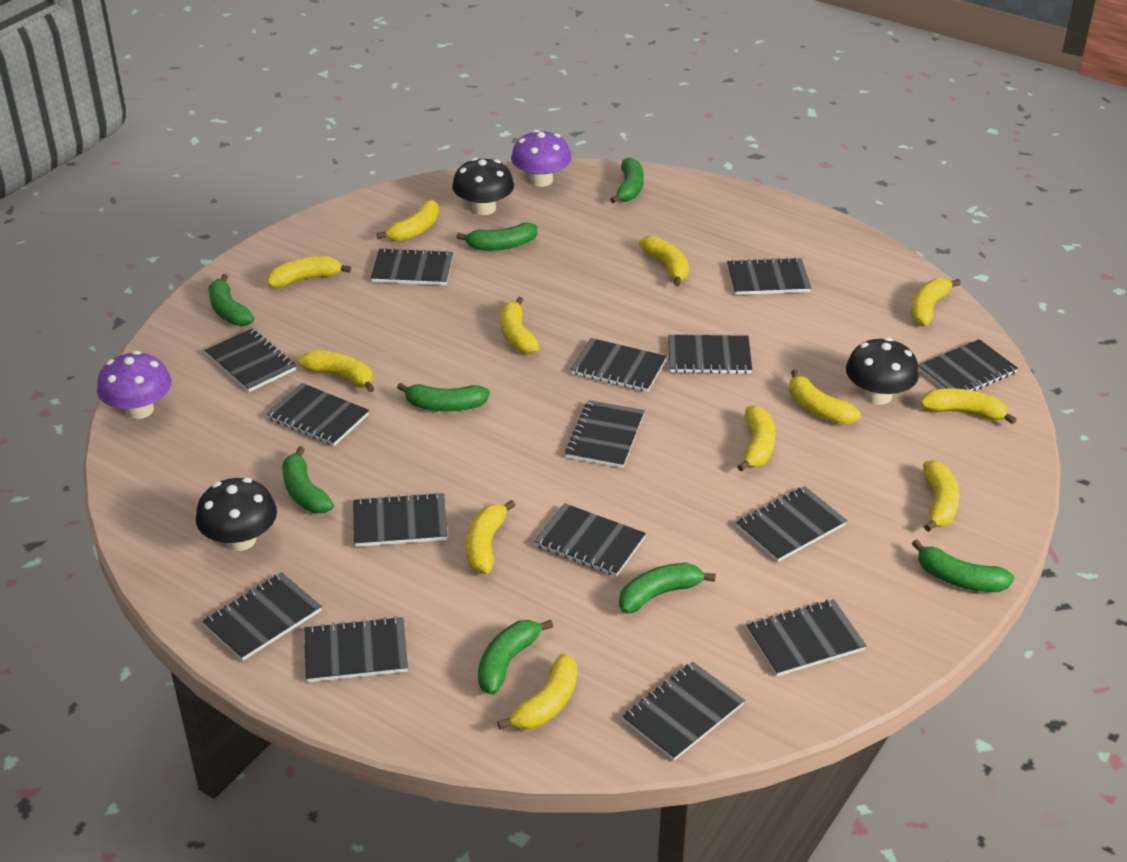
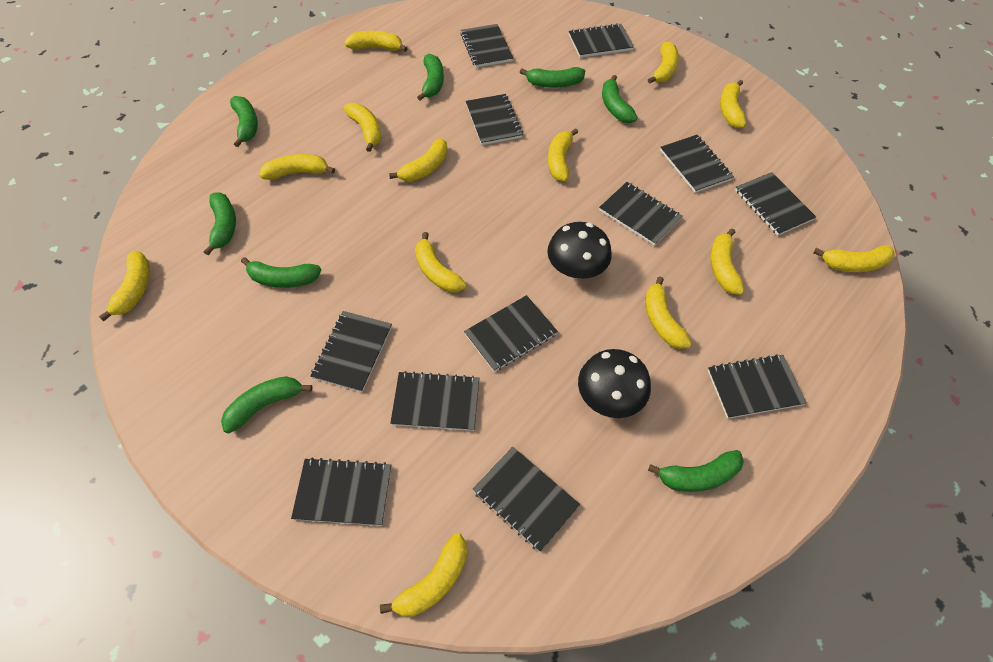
black mushroom: [196,478,277,551] [452,158,514,215] [846,338,919,405] = 3 -> [547,222,612,279] [578,349,651,418] = 2
black notebook: [202,572,322,661] [205,329,296,392] [266,383,369,446] [304,616,408,682] [353,492,447,547] [371,248,453,285] [534,503,646,577] [565,400,645,468] [571,338,667,392] [622,662,745,761] [668,335,752,374] [727,257,811,295] [736,486,847,562] [747,599,866,676] [918,339,1018,391] = 15 -> [291,457,391,526] [310,311,392,392] [390,371,479,431] [461,24,513,68] [464,295,558,372] [466,94,523,145] [472,447,580,552] [569,23,634,58] [599,182,683,246] [660,135,734,193] [708,354,806,419] [735,172,816,236] = 12
purple mushroom: [97,351,171,419] [511,130,572,187] = 2 -> none = 0
yellow banana: [267,256,351,288] [298,350,374,392] [377,199,439,242] [466,500,516,574] [497,653,577,730] [500,297,539,354] [639,236,689,286] [737,405,775,472] [789,369,861,424] [911,278,961,326] [920,388,1017,425] [923,460,959,532] = 12 -> [99,251,150,321] [259,154,335,180] [343,103,381,152] [344,31,408,52] [380,533,467,617] [389,138,448,182] [415,232,467,292] [548,128,578,181] [645,276,692,349] [648,41,679,84] [710,228,744,295] [720,80,746,128] [813,245,895,272] = 13

